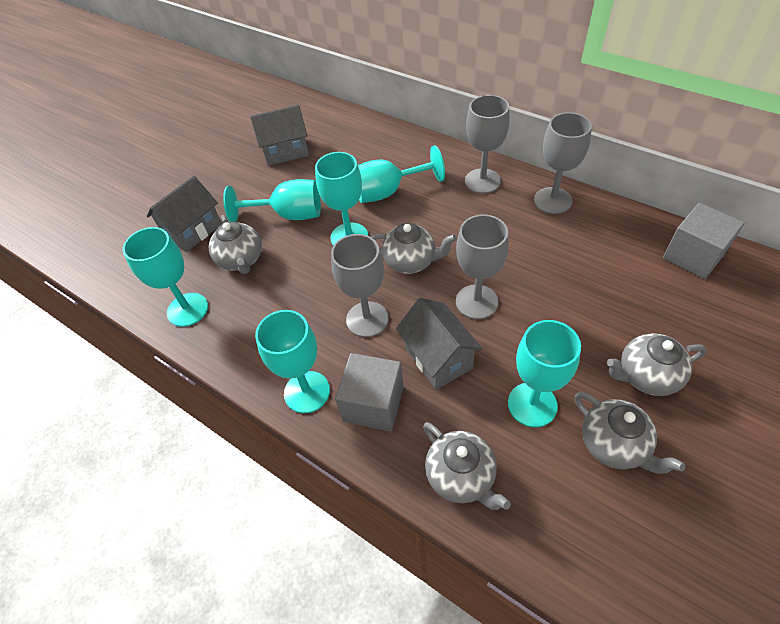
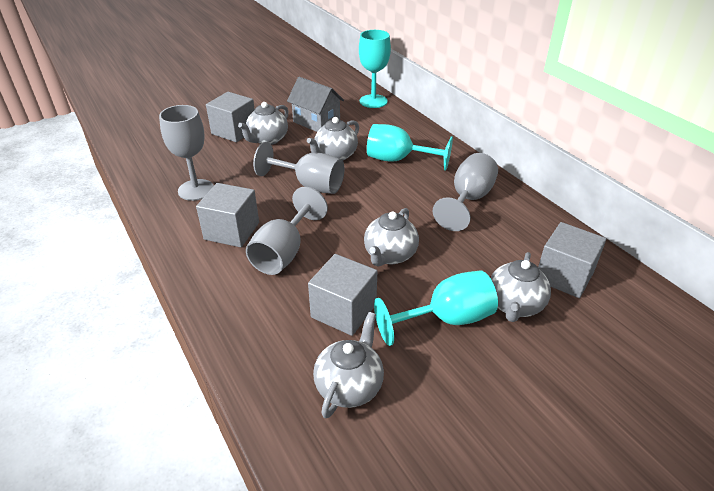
grey cube: [335,353,404,432] [663,203,744,279] = 2 -> [196,183,259,247] [206,92,255,142] [308,254,377,336] [538,222,606,298] = 4
grey house: [147,176,222,252] [250,105,309,166] [396,298,483,390] = 3 -> [287,77,344,132] = 1
turquoise goblet: [123,227,208,327] [223,179,321,222] [255,310,330,413] [315,152,368,246] [358,145,445,203] [508,320,581,427] = 6 -> [359,30,391,108] [367,124,453,171] [374,270,498,346] = 3

